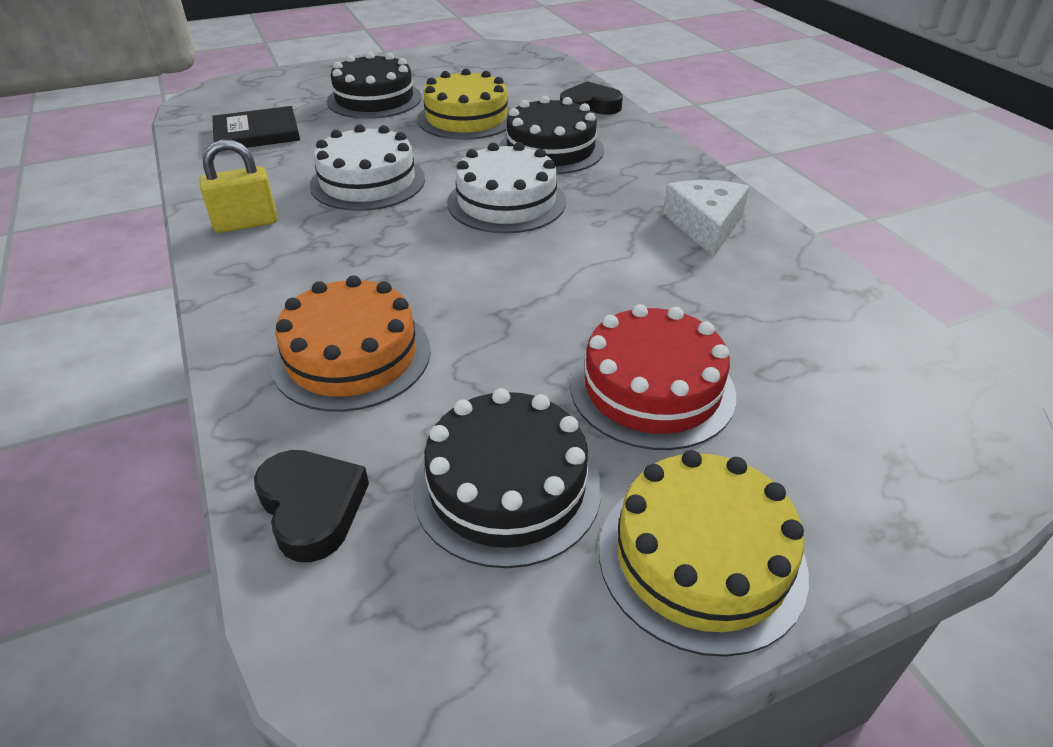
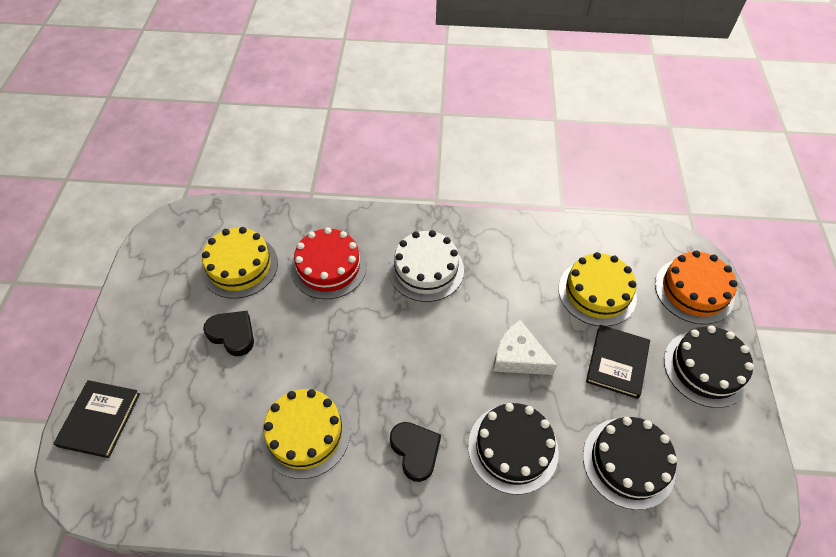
black book: [212,106,300,151] = 1 -> [53,380,140,458] [586,325,650,399] = 2
white cake: [310,124,425,211] [447,142,566,234] = 2 -> [388,230,464,302] = 1
yellow cake: [417,68,511,140] [599,450,809,657] = 2 -> [201,227,278,299] [260,389,350,479] [558,252,637,326] = 3
yellow padlock: [200,139,278,233] = 1 -> none = 0

